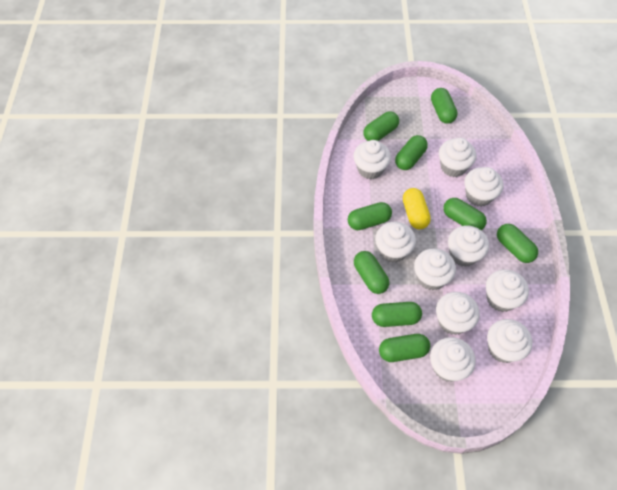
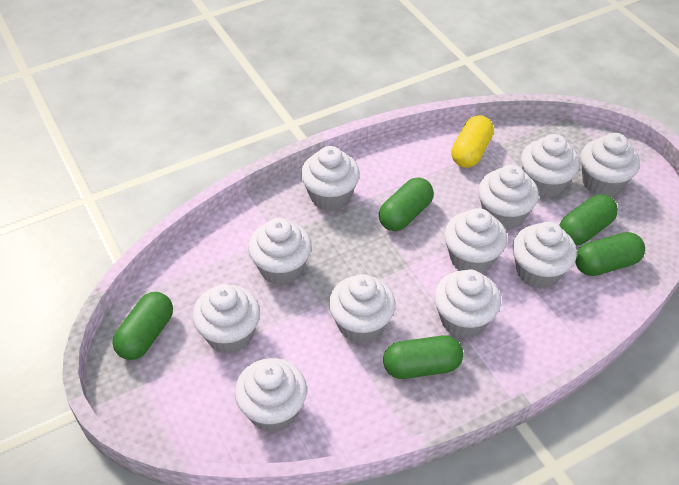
green capsule: [348,202,392,230] [354,251,389,294] [363,111,399,141] [372,302,422,327] [379,334,430,362] [395,135,428,170] [431,88,458,124] [443,198,487,230] [497,224,538,263] = 9 -> [112,292,173,360] [379,177,434,231] [383,336,463,379] [559,194,618,245] [575,232,645,276] = 5
white cupcake: [354,140,391,179] [375,222,416,263] [414,248,456,290] [430,337,476,382] [436,292,480,335] [439,138,476,177] [448,226,489,267] [465,167,503,207] [486,269,529,312] [487,319,533,363] = 10 -> [192,284,260,354] [235,358,307,432] [248,218,312,285] [301,146,360,211] [329,274,396,344] [434,269,501,339] [444,208,507,273] [478,165,539,230] [512,222,577,289] [521,134,580,198] [580,133,640,197] = 11

